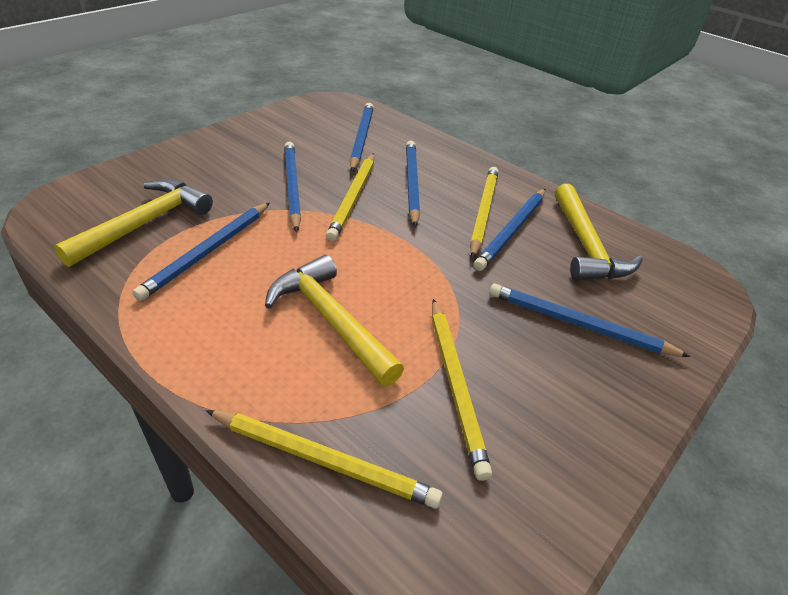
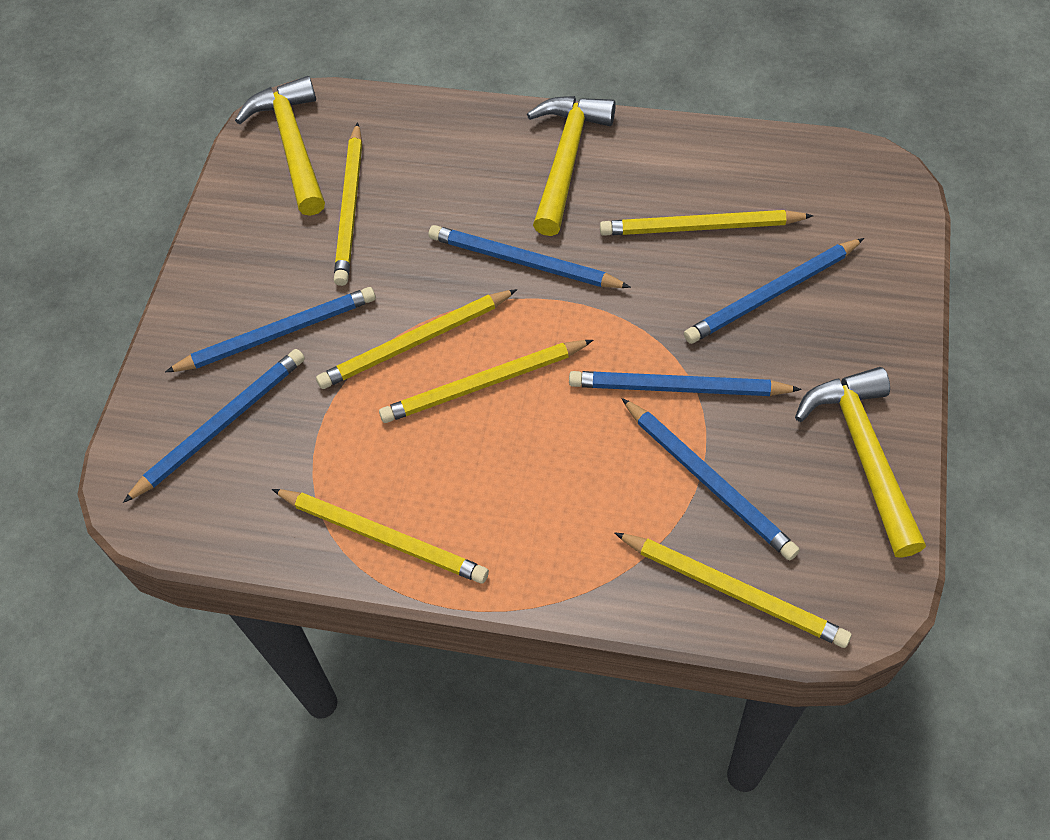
yellow pencil: [206,410,443,509] [326,153,374,241] [432,299,492,481] [470,167,499,259] = 4 -> [272,489,489,584] [316,289,517,389] [334,122,362,286] [379,340,593,423] [600,210,814,236] [614,532,851,648] = 6

